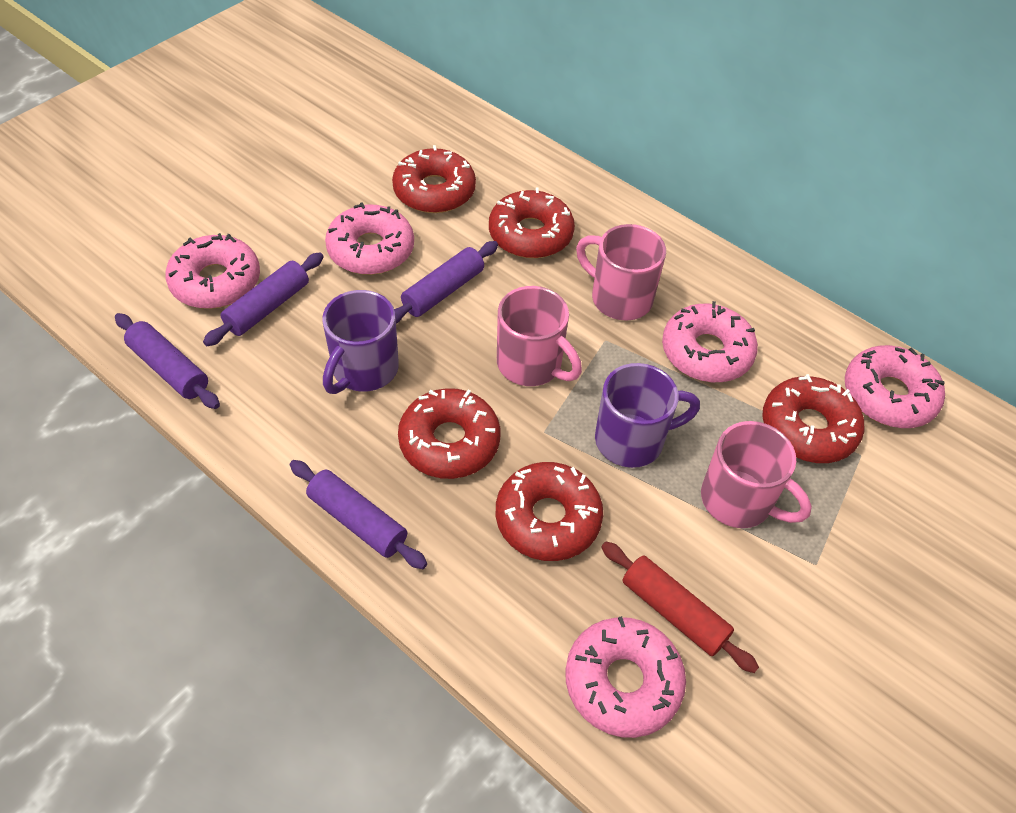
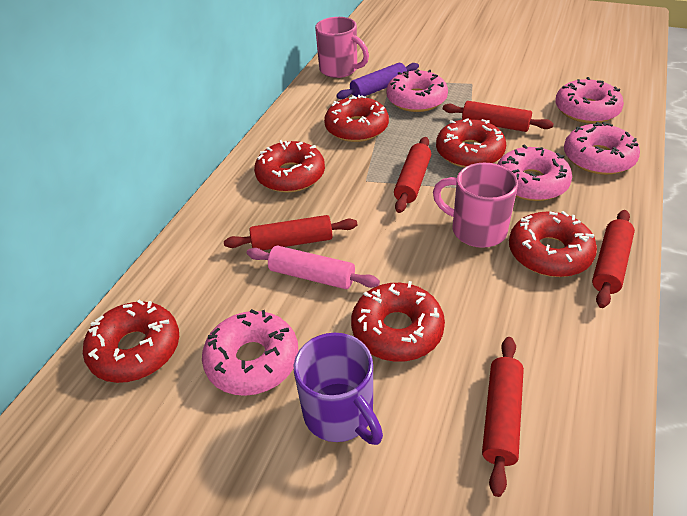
pink mug: [497,286,582,386] [576,224,666,321] [701,421,812,528] = 3 -> [315,17,369,78] [433,163,518,248] = 2
pink rolling pin: none = 0 -> [247,246,380,289] = 1
purple mug: [322,290,399,394] [595,363,700,468] = 2 -> [294,333,383,445] = 1
purple rolling pin: [115,313,220,409] [203,252,324,346] [289,460,427,569] [394,241,498,324] = 4 -> [336,63,419,99] = 1
red donut: [392,145,476,213] [398,388,501,479] [489,187,575,258] [496,462,603,561] [762,374,864,463] = 5 -> [83,299,179,383] [254,140,325,193] [324,95,389,142] [351,281,445,362] [436,118,506,168] [509,211,597,277] = 6
red rolling pin: [601,542,759,673] = 1 -> [224,215,357,250] [394,137,431,213] [443,101,554,132] [482,337,524,497] [592,210,635,308] = 5

